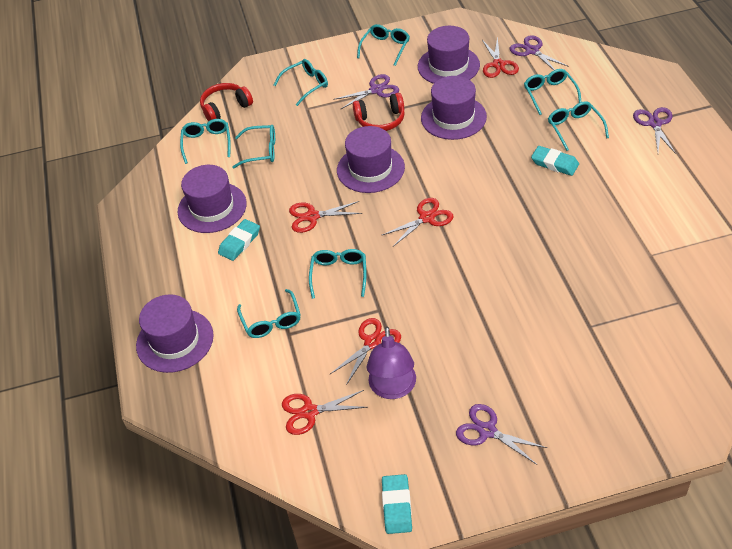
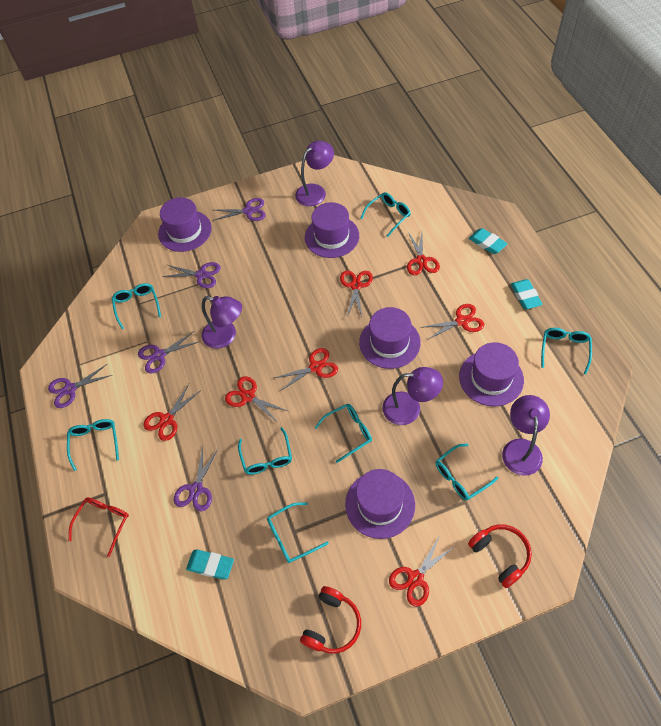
purple lamp: [367,327,416,399] = 1 -> [201,296,242,349] [295,141,334,206] [382,367,443,425] [502,395,550,476] = 4
purple scissors: [333,74,399,109] [456,404,547,465] [510,35,569,70] [633,107,676,154] = 4 -> [48,364,112,408] [138,331,198,373] [162,262,221,288] [174,447,219,512] [212,198,266,221] = 5
red glasses: none = 0 -> [69,497,129,557] = 1
red scissors: [282,390,368,435] [289,201,362,233] [330,318,401,385] [381,198,454,247] [482,36,519,78] = 5 -> [143,384,201,441] [225,376,287,423] [275,348,338,391] [340,270,373,317] [389,535,454,607] [407,232,440,275] [420,304,484,340] = 7

